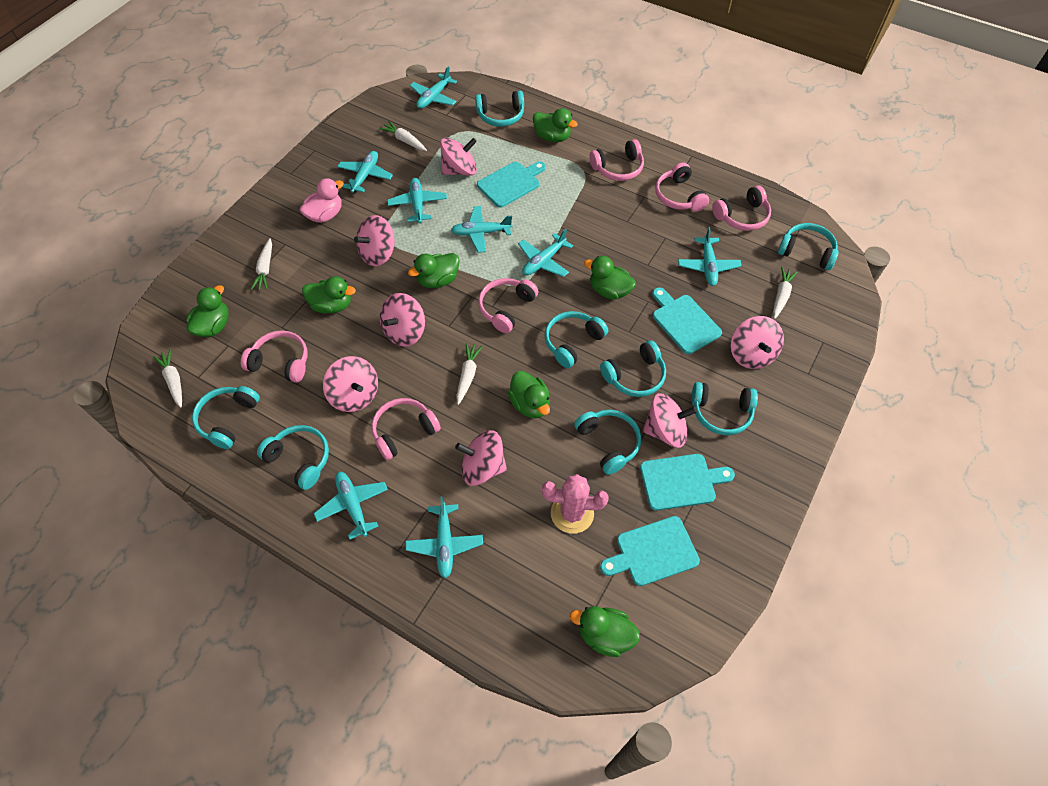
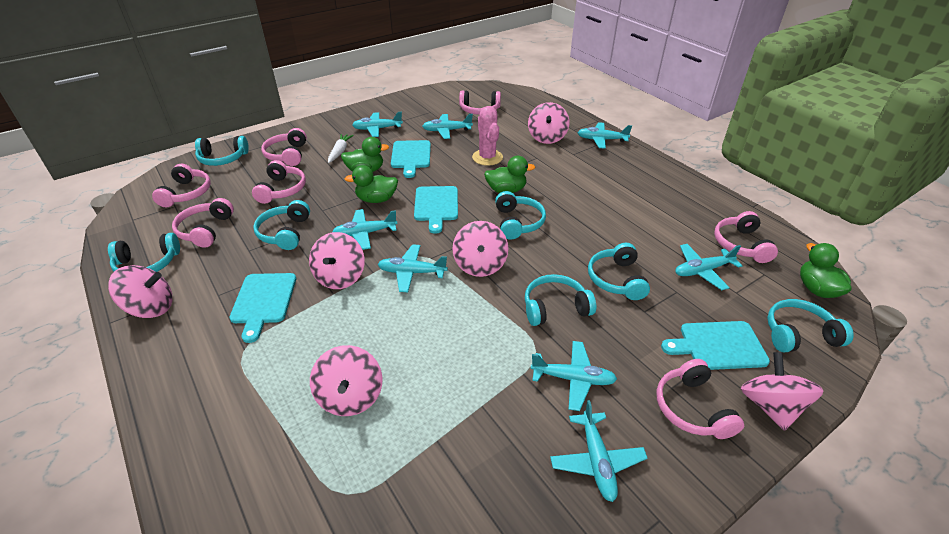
green duck: [186,285,229,337] [302,276,356,313] [408,253,460,288] [508,371,550,418] [533,108,578,142] [570,606,640,657] [584,256,636,300] = 7 -> [341,137,389,172] [345,165,398,203] [484,156,535,193] [800,243,851,298] = 4
pink duck: [300,178,344,223] = 1 -> none = 0
pink headphones: [241,330,308,383] [371,398,441,460] [478,278,539,333] [589,139,644,181] [655,162,709,212] [712,185,771,231] = 6 -> [152,163,211,207] [172,198,234,248] [252,160,306,204] [261,128,307,166] [459,90,501,115] [656,359,744,439] [714,211,778,263] = 7
pink spinning top: [323,356,378,412] [354,215,395,266] [380,293,425,347] [440,138,477,176] [455,430,507,486] [643,393,697,448] [731,316,784,369] = 7 -> [108,265,172,318] [309,232,365,289] [310,345,382,416] [453,221,509,277] [528,102,569,144] [741,352,824,431] = 6
turquoise headphones: [192,386,260,449] [257,425,329,490] [475,91,524,127] [545,311,608,368] [574,410,641,475] [600,340,666,397] [691,382,758,435] [778,223,839,270] = 8 -> [108,233,180,272] [195,136,249,166] [253,200,310,250] [495,191,546,240] [525,274,596,326] [588,243,650,300] [767,299,854,352] = 7
white carrot: [153,349,182,408] [251,238,272,290] [379,121,427,151] [456,343,483,405] [773,267,798,319] = 5 -> [328,134,354,163] = 1

